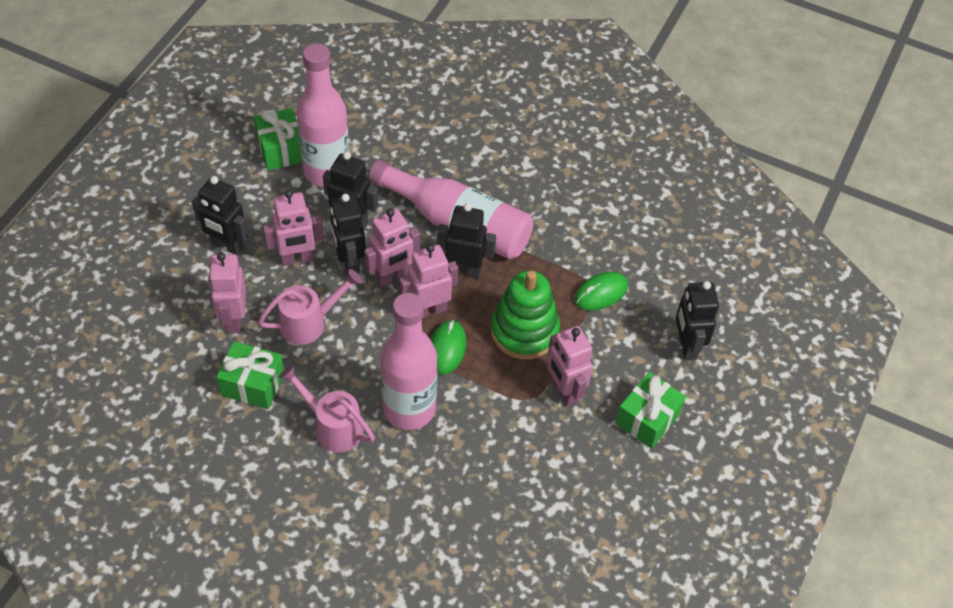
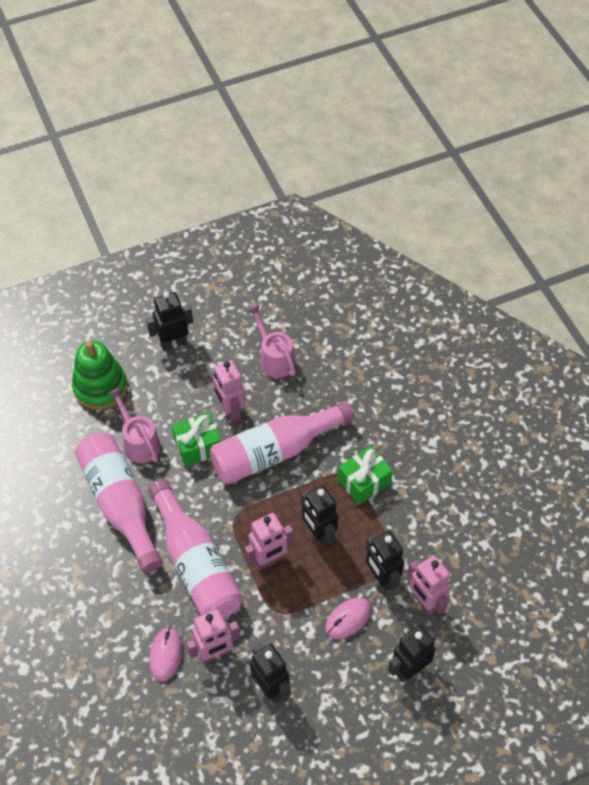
green gift: [216,341,284,409] [254,108,302,170] [615,372,686,449] = 3 -> [172,412,221,467] [338,446,393,505] = 2
green mouse: [431,320,466,374] [574,272,628,310] = 2 -> none = 0
pink mouse: none = 0 -> [149,627,183,681] [325,598,371,639] = 2
pink robot: [208,252,246,333] [263,190,324,266] [364,208,420,287] [400,244,458,319] [547,326,593,407] = 5 -> [186,609,240,664] [213,360,246,423] [245,513,294,570] [408,555,450,616] = 4

